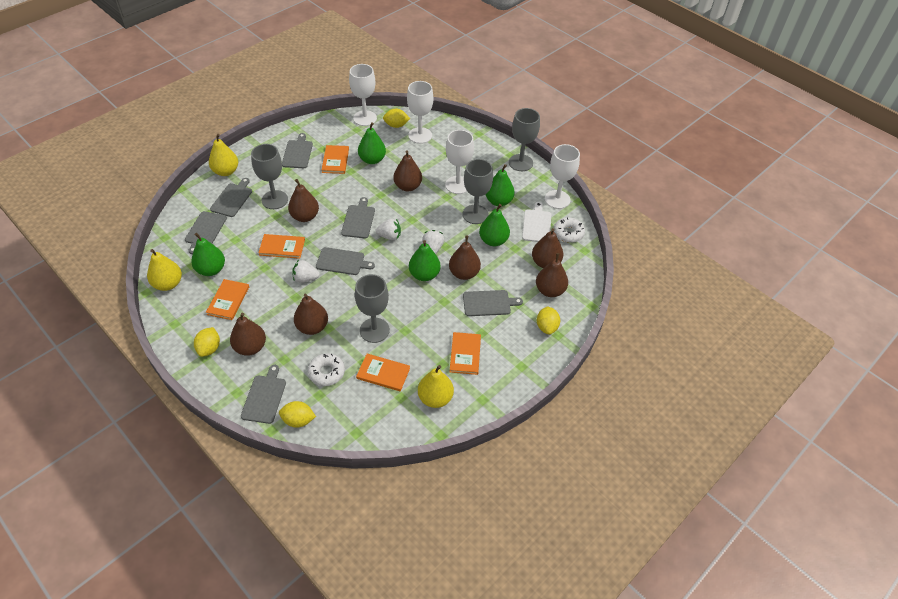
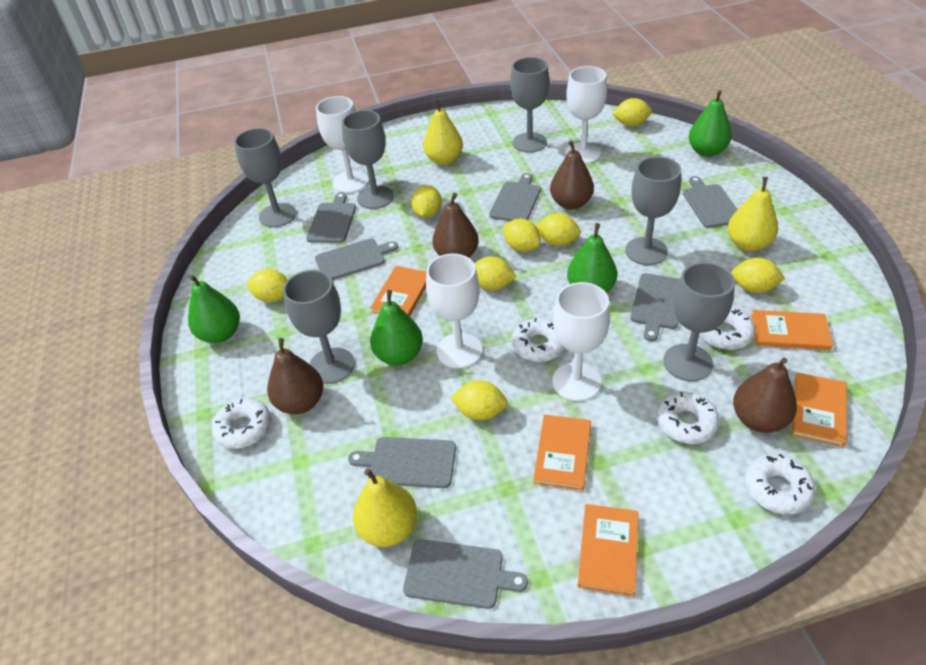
brown pear: [230,313,266,356] [288,179,319,222] [294,294,328,335] [393,151,422,191] [449,236,481,280] [532,228,563,268] [536,253,568,297] = 7 -> [267,338,323,414] [432,193,479,258] [550,140,594,210] [733,358,797,433] = 4
green pear: [191,233,225,276] [358,122,386,164] [409,240,441,281] [479,204,510,246] [486,164,515,206] = 5 -> [188,275,240,343] [370,290,423,365] [567,223,617,293] [689,90,732,157] = 4
grey goblet: [251,144,288,209] [355,274,390,343] [462,159,493,224] [509,108,540,171] = 4 -> [234,128,296,227] [283,270,355,384] [342,110,394,209] [510,57,549,153] [625,156,681,265] [663,262,735,381] = 6
white cutting board: [522,202,551,242] = 1 -> none = 0
white donut: [308,353,345,386] [554,217,585,243] = 2 -> [212,398,271,449] [512,318,565,362] [656,391,720,444] [699,307,755,350] [745,454,815,515] = 5
white strawberry: [292,260,320,283] [376,219,401,240] [422,230,444,254] = 3 -> none = 0
yellow lemon: [194,327,220,357] [279,401,316,428] [383,109,410,128] [537,306,560,335] = 4 -> [247,269,288,302] [411,185,442,218] [451,380,508,421] [474,257,517,291] [503,219,541,252] [536,213,581,246] [612,98,652,126] [731,258,786,293] = 8

